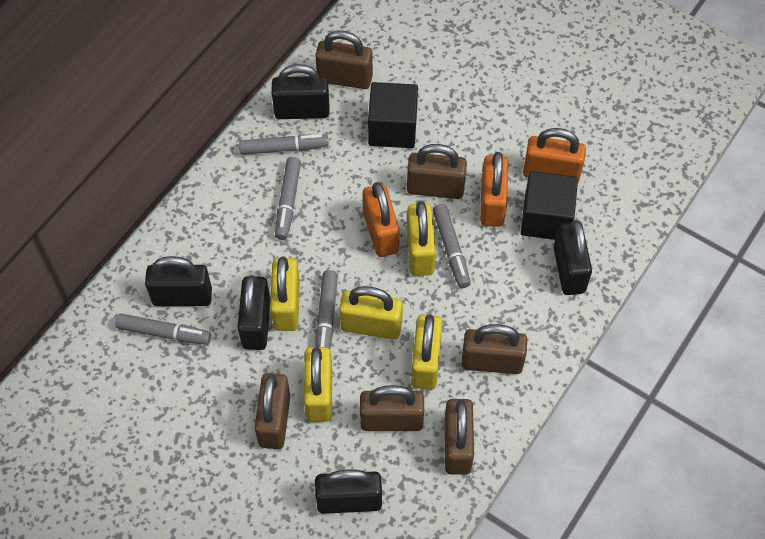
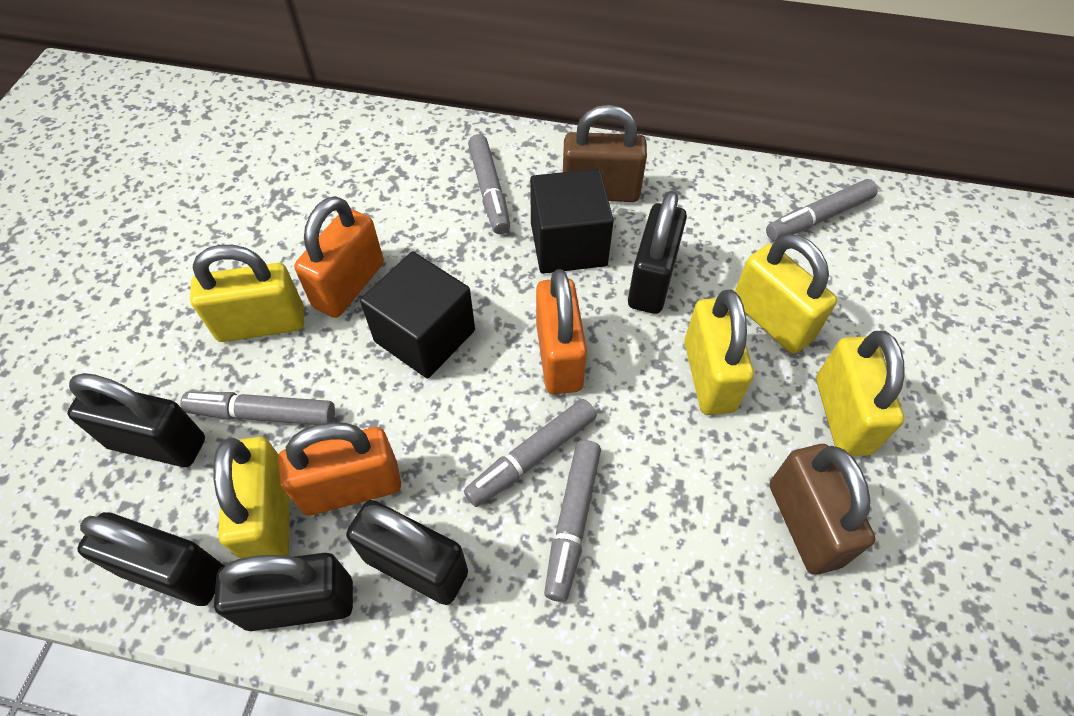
brown padlock: [255,373,290,449] [315,31,373,89] [360,385,424,431] [407,144,467,199] [444,399,474,475] [462,324,527,374] = 6 -> [563,105,647,202] [770,444,875,574] = 2

